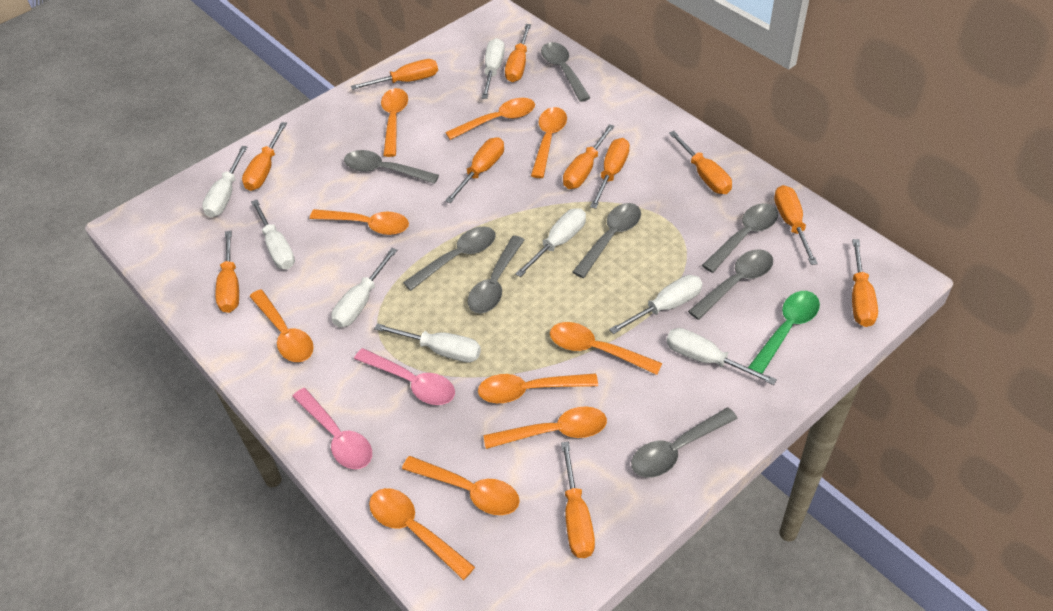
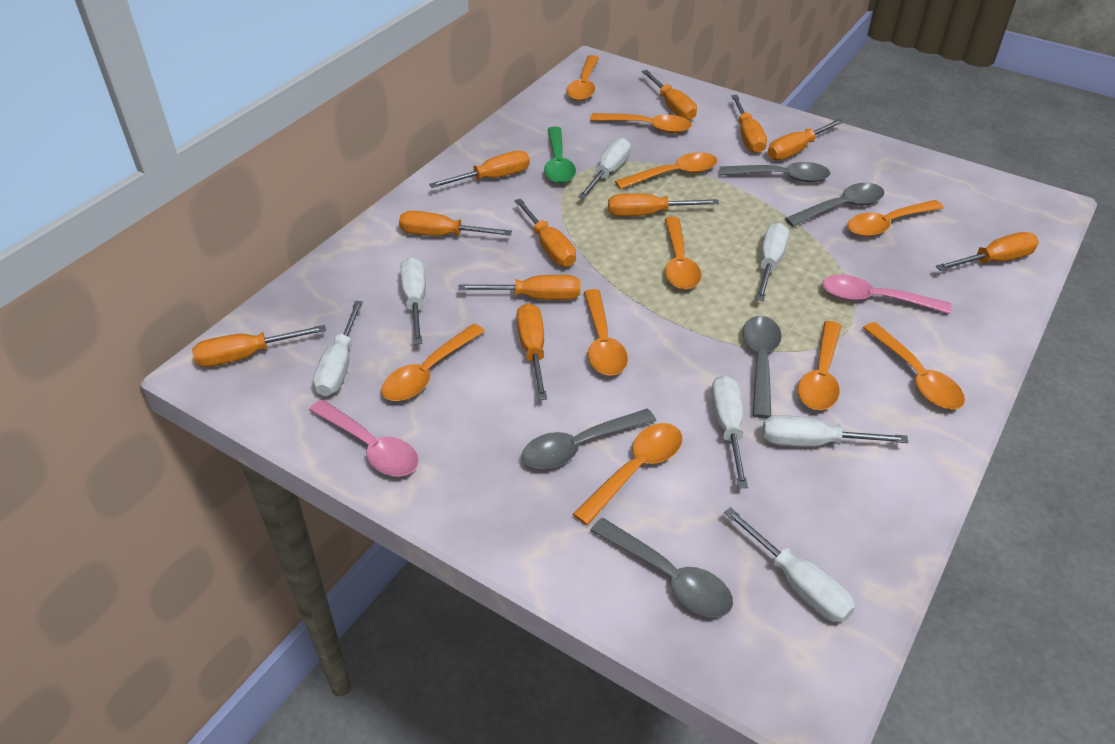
grey spoon: [344,150,439,184] [403,227,496,291] [467,236,525,313] [541,42,591,102] [573,203,641,278] [631,407,738,478] [688,249,773,320] [702,203,778,273] = 8 -> [522,409,656,469] [590,518,733,617] [719,162,830,182] [743,316,782,418] [785,183,884,227] = 5
white screwdriver: [202,146,247,218] [251,200,295,269] [331,248,397,327] [374,323,481,362] [482,38,505,99] [515,208,586,277] [609,275,703,334] [666,328,777,385] = 8 -> [313,301,363,396] [400,257,426,345] [578,138,631,199] [711,375,748,488] [724,507,855,623] [756,223,789,301] [762,415,909,447] = 7

